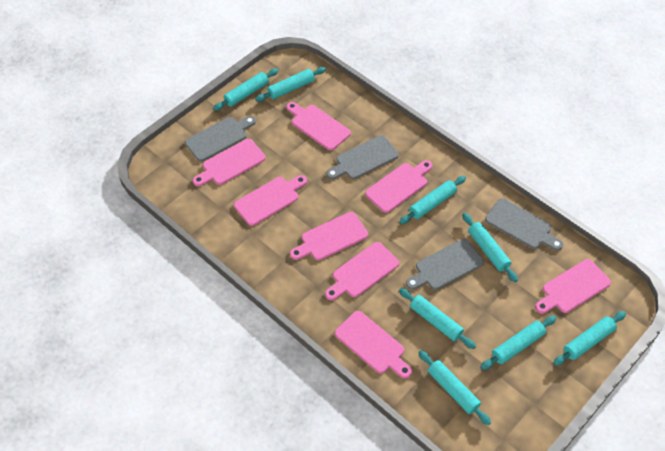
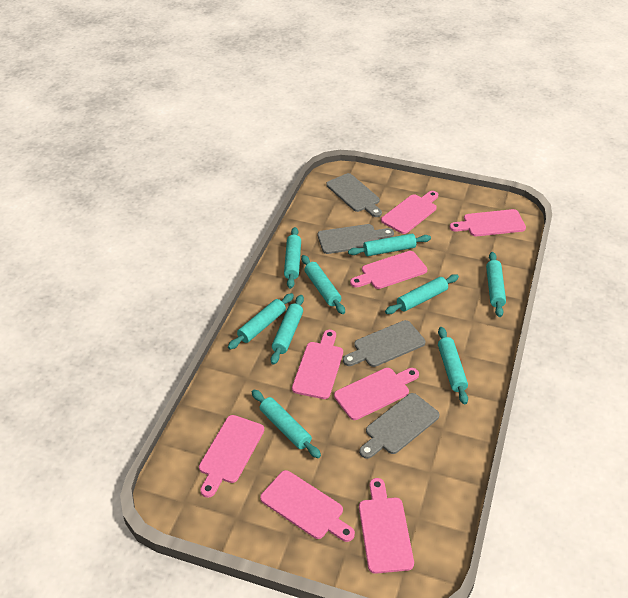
turquoise rolling pin: [213,68,278,111] [255,67,326,102] [399,176,466,224] [399,288,476,349] [418,350,491,425] [462,213,518,282] [481,316,556,370] [553,311,626,366] = 8 -> [228,293,294,349] [252,390,321,458] [271,295,304,365] [284,227,301,289] [301,255,345,314] [348,234,431,256] [385,274,459,314] [438,327,468,405] [486,252,506,317] = 9

